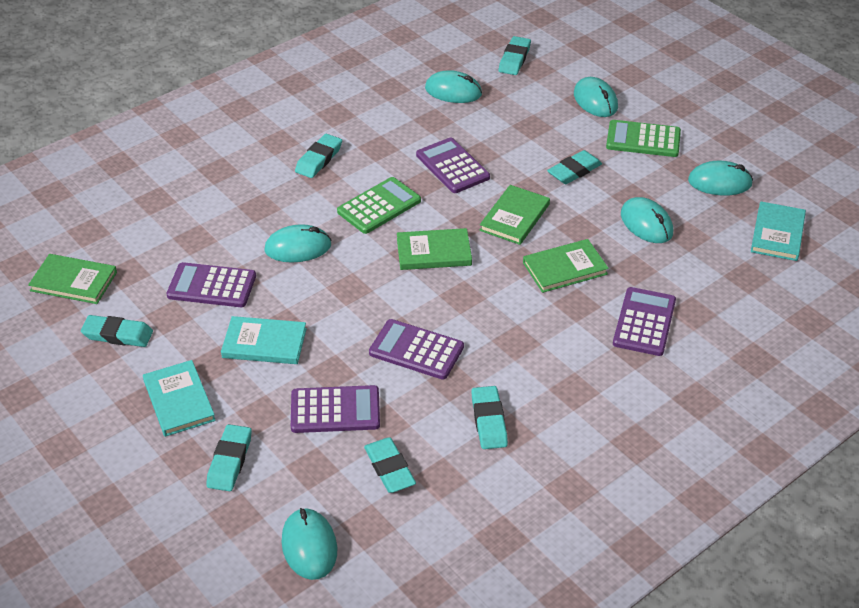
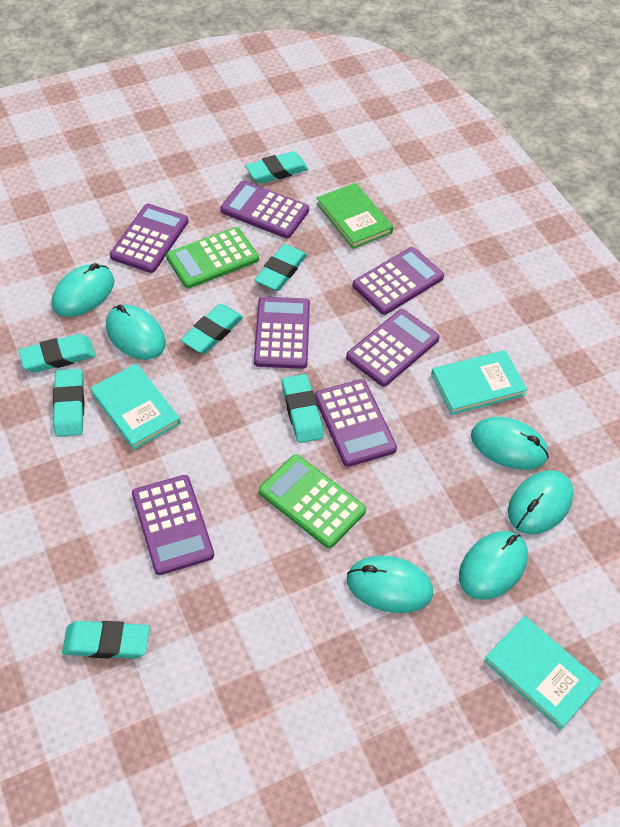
green book: [28,254,117,304] [397,228,472,270] [480,185,550,245] [523,239,609,293] = 4 -> [316,183,393,249] = 1
purple calculator: [166,262,256,307] [291,385,380,433] [369,319,464,380] [416,138,490,193] [613,287,676,356] = 5 -> [110,204,188,273] [132,475,214,575] [220,181,309,239] [254,297,310,369] [315,379,397,467] [346,309,440,387] [352,247,444,315] = 7

